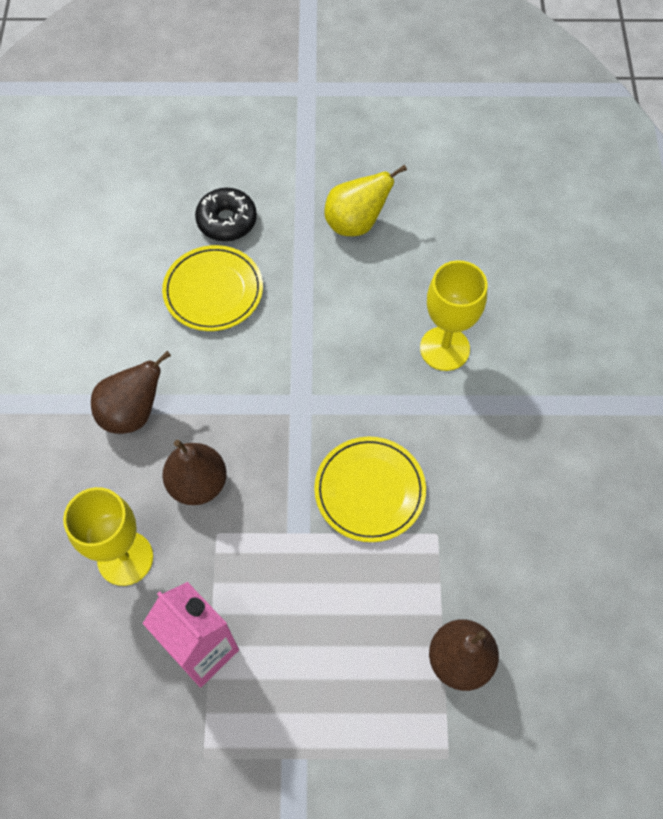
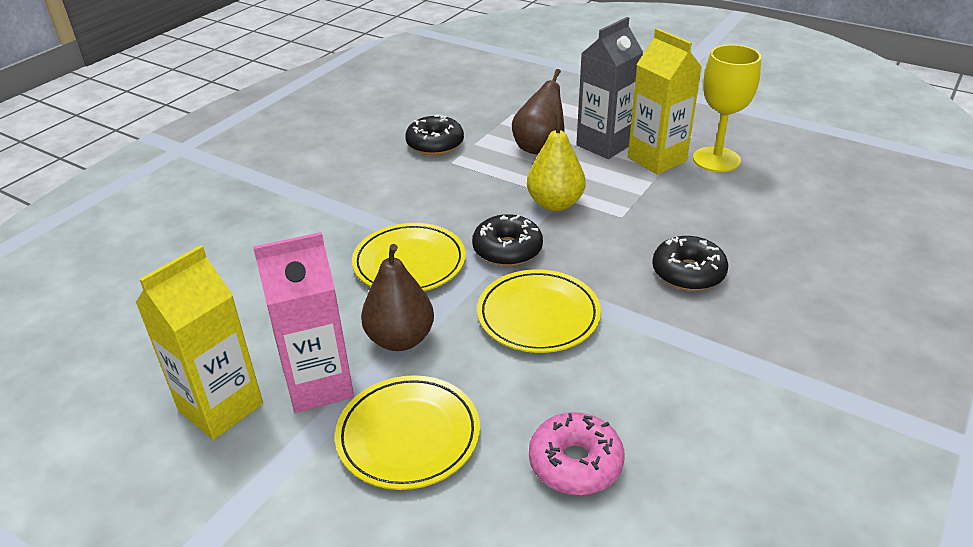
black donut: [195,188,257,241] = 1 -> [405,115,464,155] [472,214,543,266] [652,236,728,291] = 3
brown pear: [91,351,171,434] [162,440,227,505] [429,619,499,691] = 3 -> [361,244,434,351] [512,69,564,155] = 2
grey carton: none = 0 -> [576,17,643,159] = 1
pink donut: none = 0 -> [529,412,625,495] = 1
yellow carton: none = 0 -> [135,245,263,440] [628,28,702,175] = 2
yellow goblet: [63,487,153,586] [420,260,487,371] = 2 -> [693,45,761,172] = 1
yellow plate: [162,245,263,331] [314,437,426,542] = 2 -> [335,375,480,490] [352,223,466,291] [477,269,601,353] = 3

